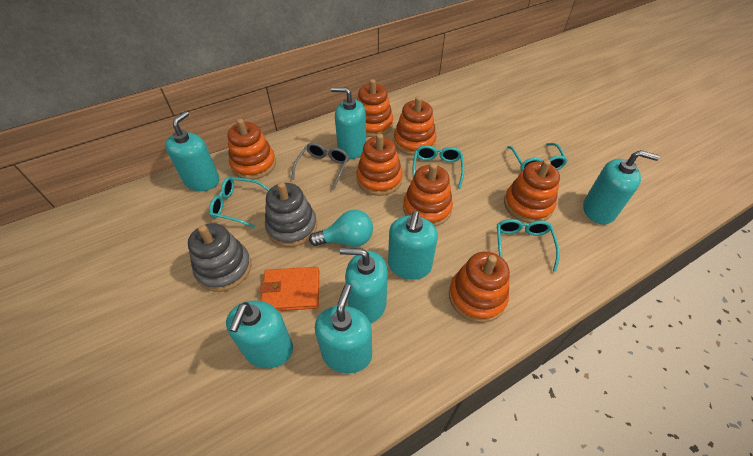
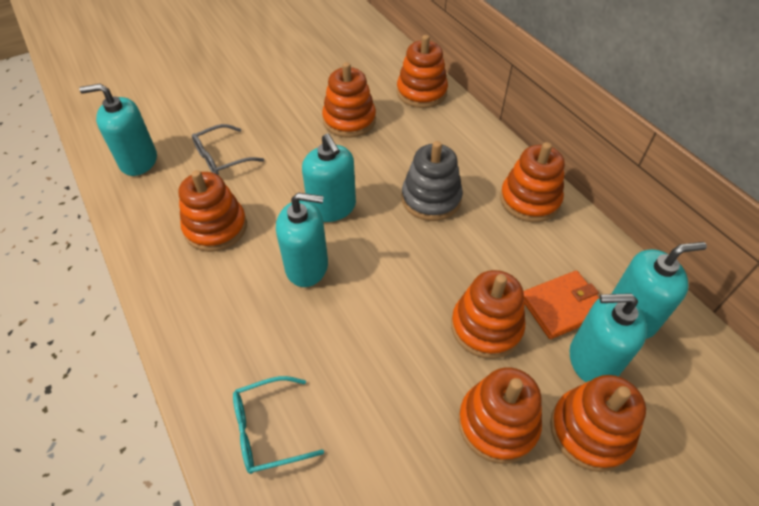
grey stacking toy: [188,223,251,292] [265,182,317,247] = 2 -> [402,141,463,221] = 1
turquoise glasses: [209,177,270,228] [413,145,464,189] [497,219,560,272] [507,143,568,171] = 4 -> [233,376,324,474] = 1
turquoise light bulb: [309,210,373,247] = 1 -> none = 0
turquoise soap dispenser: [165,111,220,191] [226,301,293,368] [315,284,372,374] [331,87,366,159] [340,248,388,323] [388,211,438,280] [583,150,660,225] = 7 -> [79,84,157,176] [276,192,328,287] [302,134,356,222] [570,293,647,382] [612,242,707,339] = 5

